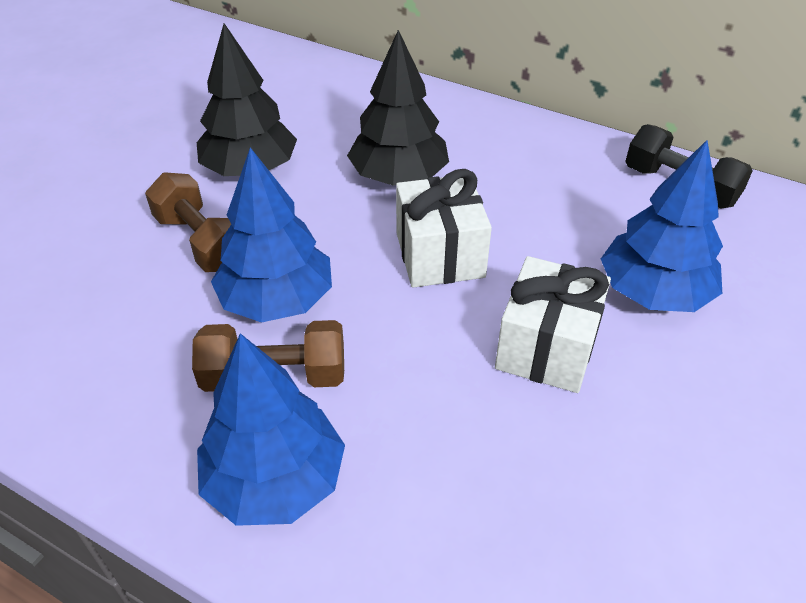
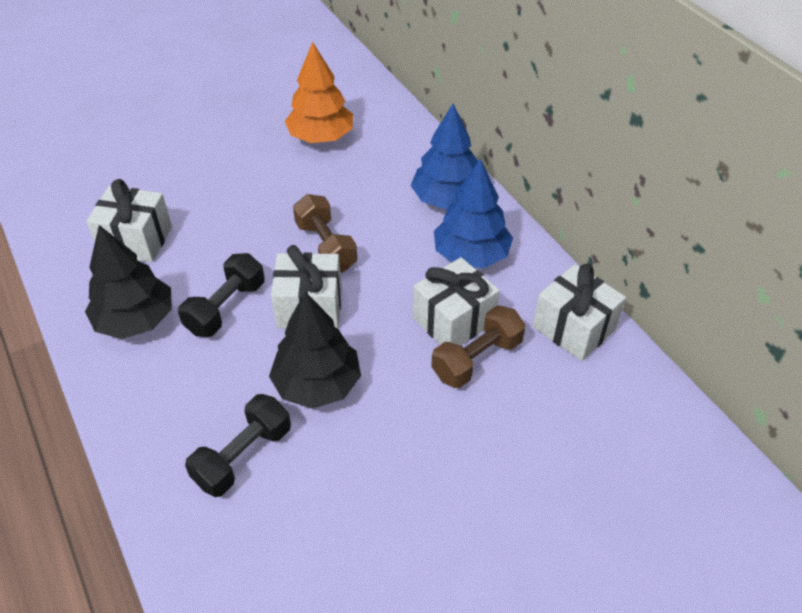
black dumbbell: [625,124,753,208] = 1 -> [178,253,265,337] [185,394,291,497] = 2
blue tree: [197,333,345,526] [211,147,332,323] [601,140,723,312] = 3 -> [411,103,478,209] [434,159,513,268] = 2
orange tree: none = 0 -> [285,42,353,143] = 1
white gift: [396,169,492,288] [495,256,611,393] = 2 -> [86,179,172,262] [271,245,342,329] [413,257,499,346] [533,264,626,361] = 4

